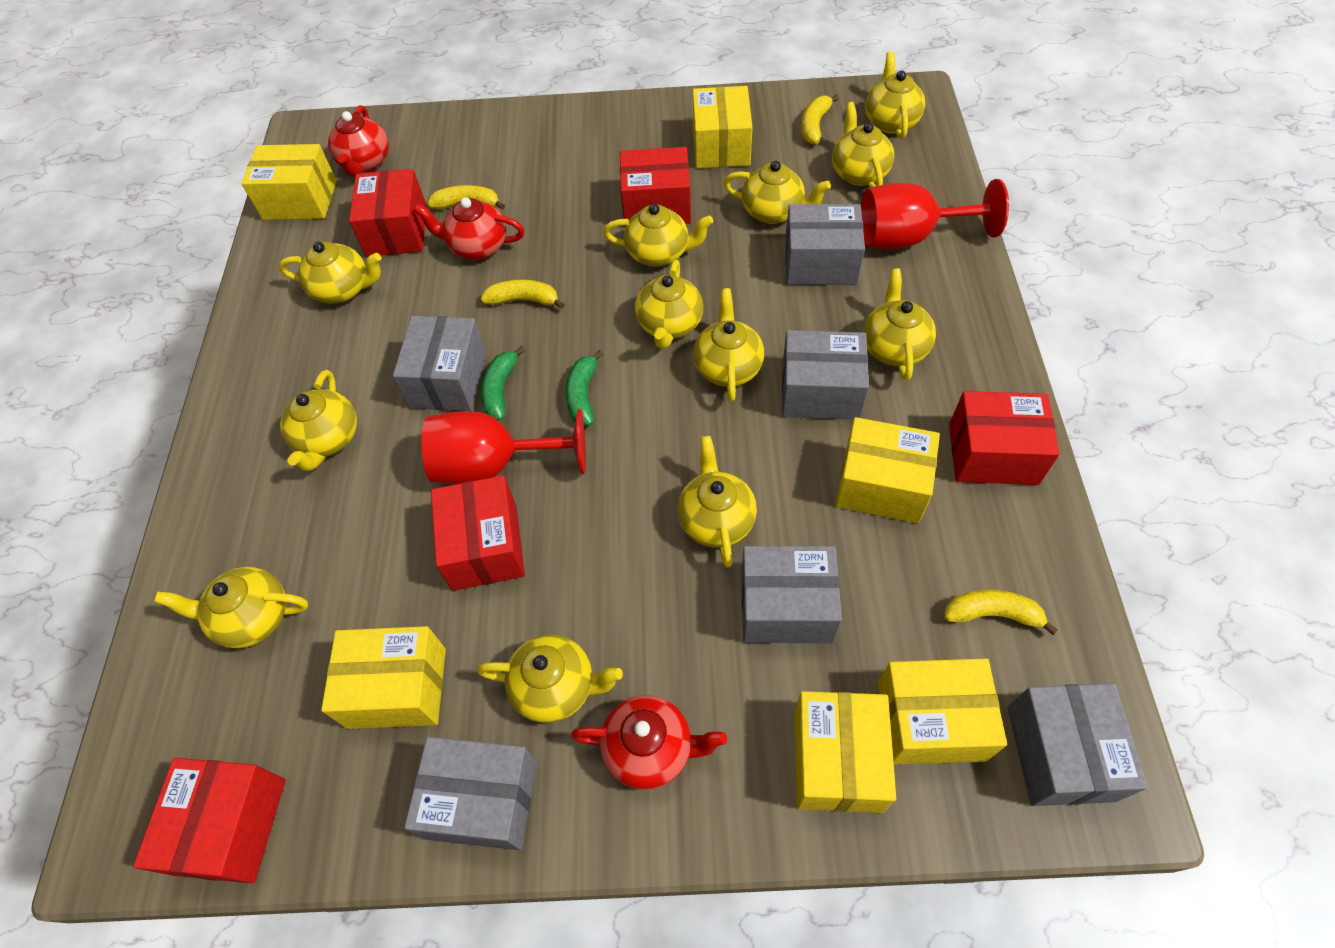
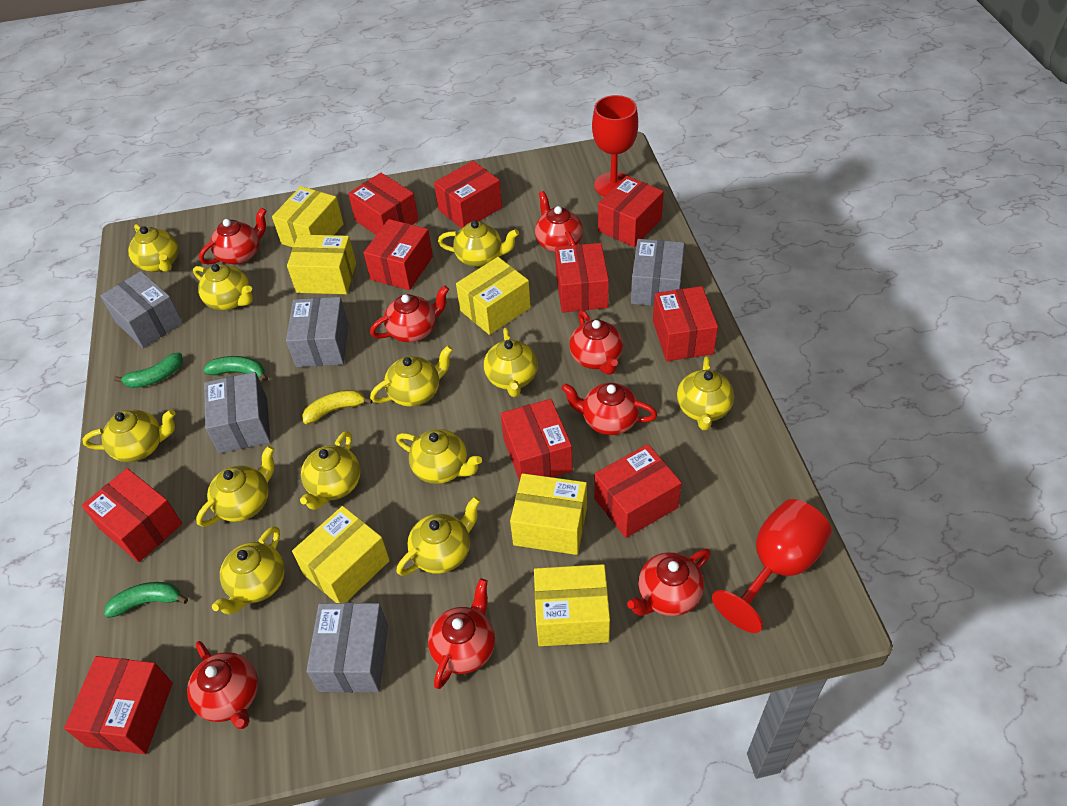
green banana: [481,346,525,421] [565,350,603,426] = 2 -> [104,582,188,618] [114,353,183,388] [203,356,268,381] = 3
grey box: [393,316,487,411] [404,737,537,850] [742,546,842,643] [782,330,869,420] [785,204,865,285] [1007,683,1148,806] = 6 -> [100,271,183,348] [204,372,270,454] [286,297,349,367] [306,603,388,693] [631,239,684,306] = 5
red box: [133,758,286,884] [349,169,427,257] [431,475,525,591] [620,147,691,227] [949,391,1060,485] = 5 -> [64,656,173,754] [81,468,182,562] [348,173,419,235] [364,219,433,290] [434,161,502,228] [501,399,573,481] [555,243,609,312] [594,444,682,538] [598,176,664,247] [653,286,718,361] = 10
red teapot: [328,105,389,177] [414,197,525,259] [571,695,727,790] = 3 -> [187,641,258,729] [199,208,266,265] [370,285,449,342] [428,578,495,689] [535,191,583,252] [561,383,657,435] [569,310,623,375] [627,548,711,616] = 8
yellow banana: [427,185,505,210] [481,279,565,309] [801,94,839,144] [944,590,1058,635] = 4 -> [302,390,373,424] = 1

